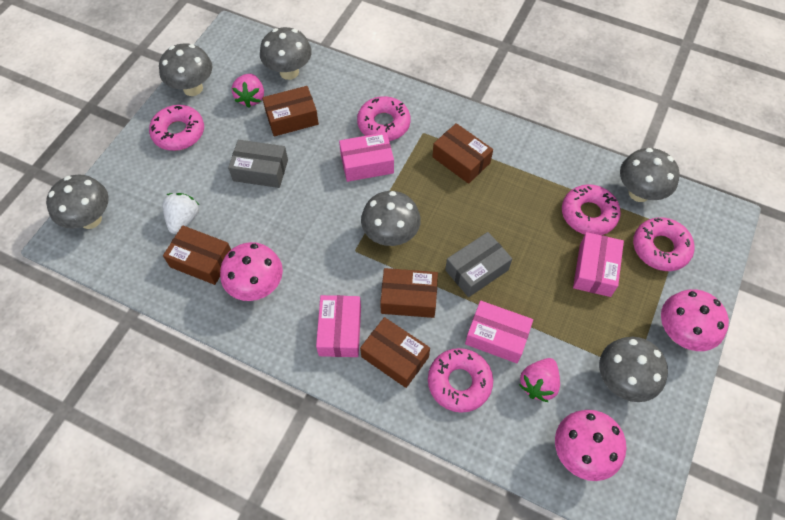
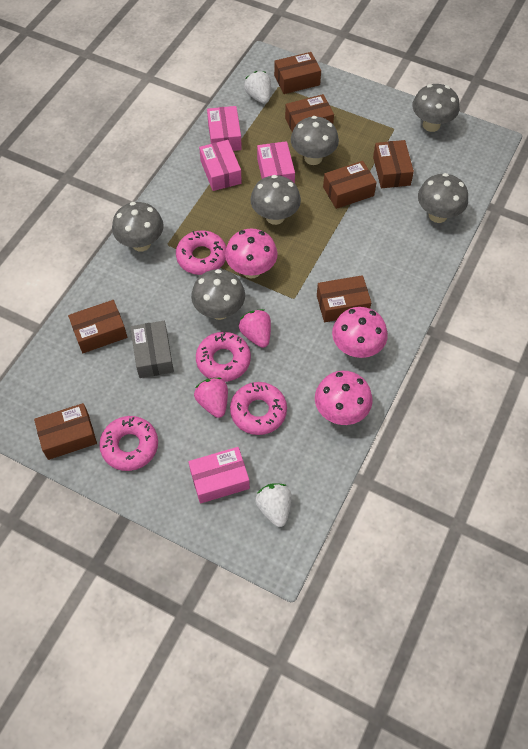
brown box: [163,225,231,285] [262,86,319,136] [360,317,430,388] [380,268,438,318] [432,123,493,184] = 5 -> [34,403,97,460] [68,300,127,353] [274,52,321,94] [285,94,334,132] [317,275,371,322] [323,161,377,209] [373,140,414,188] = 7
grey box: [228,140,288,188] [445,232,512,297] = 2 -> [130,321,174,378] = 1
pink donut: [149,105,204,151] [357,96,411,141] [428,348,493,413] [562,184,621,235] [633,217,694,271] = 5 -> [99,416,158,471] [176,230,227,275] [196,332,251,382] [230,382,287,435] = 4
white strawberry: [162,193,199,234] = 1 -> [244,71,271,104] [255,483,292,527] = 2

